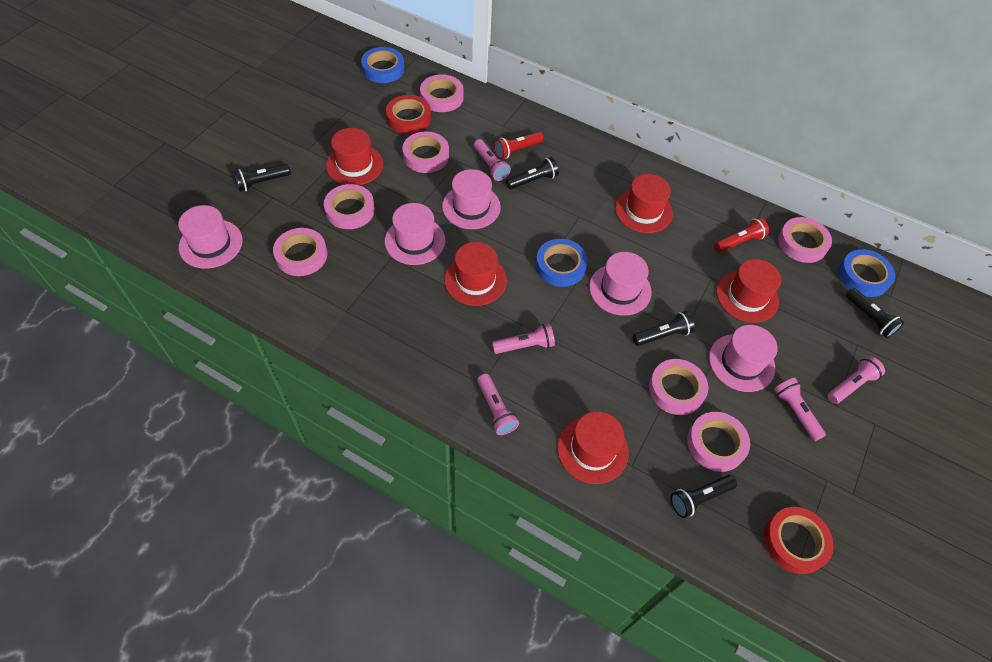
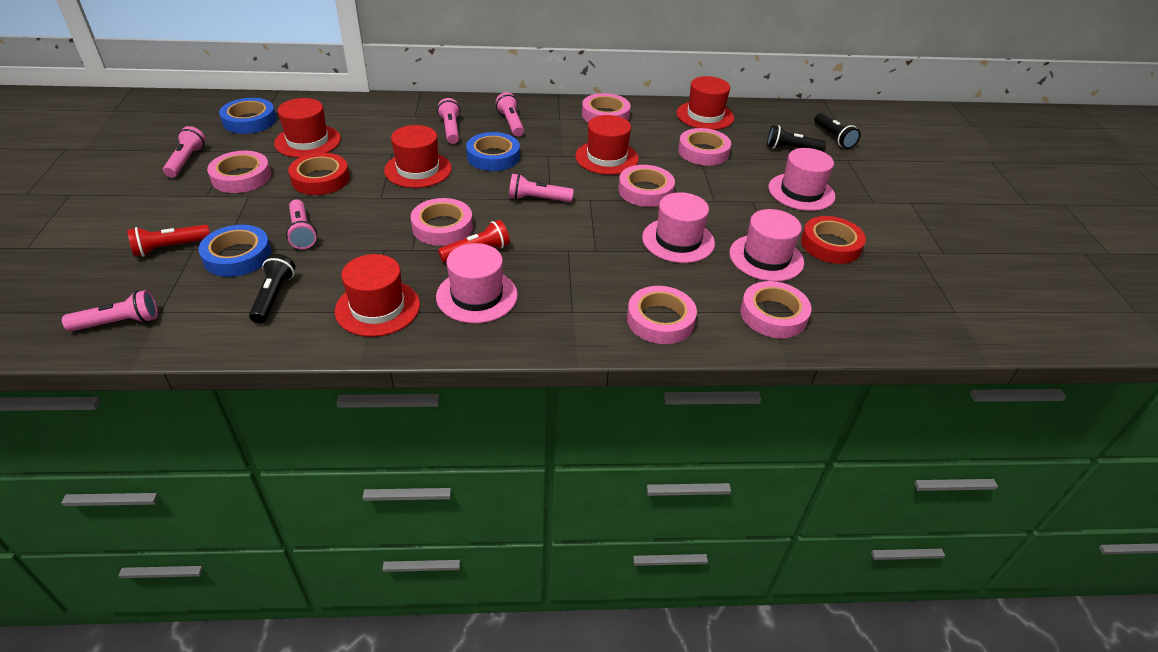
black flashlight: [233,164,291,192] [506,157,559,189] [633,311,695,346] [670,475,737,518] [845,288,904,338] = 5 -> [249,254,295,324] [767,125,827,152] [814,113,861,149] = 3
pink flashlight: [474,139,511,181] [477,374,519,435] [492,323,555,354] [774,378,826,441] [828,356,885,404] = 5 -> [62,290,158,331] [163,126,206,178] [286,199,317,249] [437,98,460,144] [495,92,524,137] [509,174,574,202] = 6
pink hat: [178,205,243,269] [385,203,445,265] [442,169,501,229] [589,252,652,316] [709,325,778,392] = 5 -> [436,243,518,323] [642,192,715,263] [729,209,804,282] [768,148,835,211] = 4

